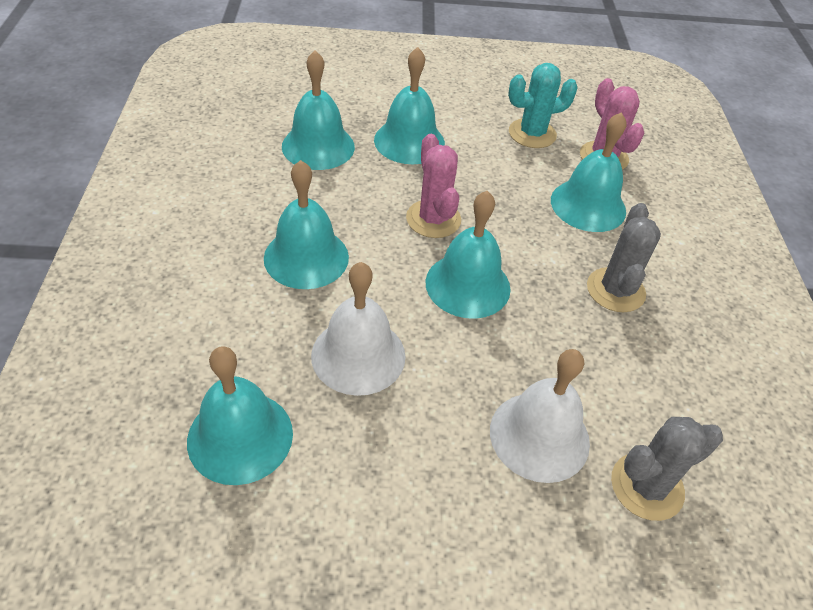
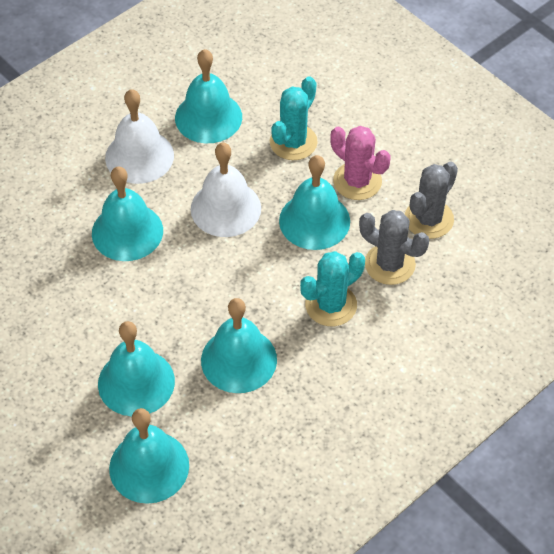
pink cactus: [406,134,461,238] [580,78,644,170] = 2 -> [330,126,391,200] = 1
turquoise cactus: [508,63,578,148] = 1 -> [270,77,318,160] [300,251,365,326] = 2

